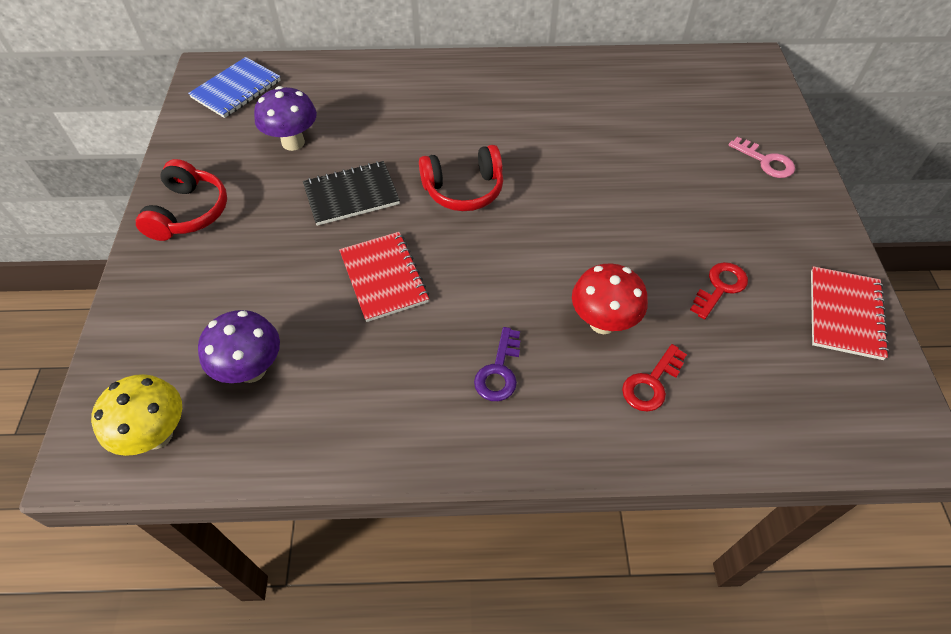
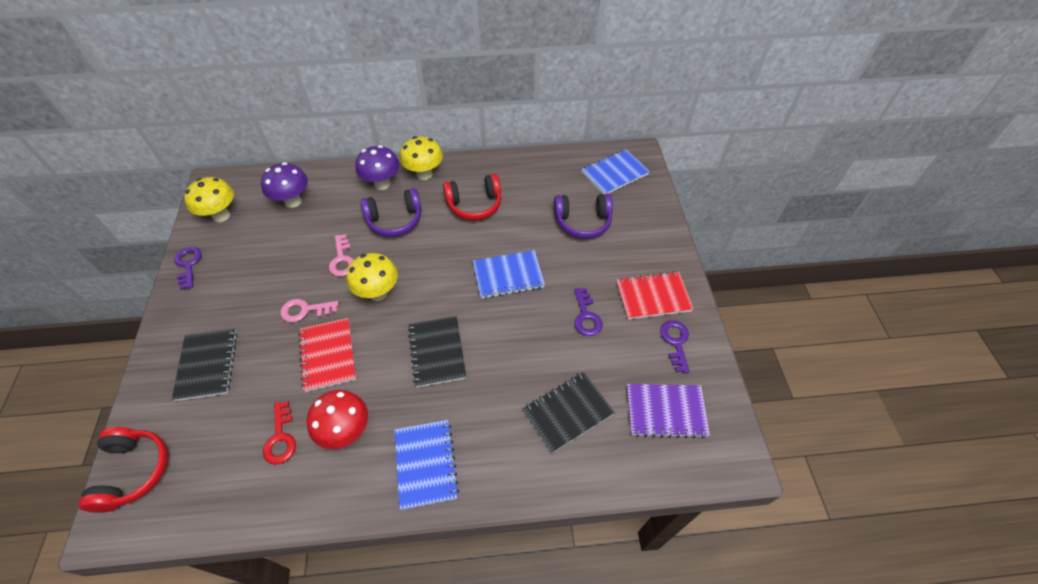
black notebook: [303,161,400,226] = 1 -> [172,329,237,401] [408,316,467,387] [522,372,615,453] = 3
blue notebook: [188,57,281,118] = 1 -> [394,420,459,510] [473,250,545,299] [582,149,650,194] = 3
pink key: [728,137,795,178] = 1 -> [280,299,339,322] [329,234,354,277] = 2
purple headphones: none = 0 -> [360,188,421,237] [554,194,613,239] = 2
purple key: [474,327,520,401] = 1 -> [174,246,202,290] [574,288,603,336] [660,320,690,373] = 3
purple notebook: none = 0 -> [627,384,710,438] = 1
red key: [622,344,687,412] [690,262,748,320] = 2 -> [263,401,296,465] = 1
yellow mushroom: [91,374,182,456] = 1 -> [184,177,234,222] [346,253,398,301] [400,136,443,180] = 3

